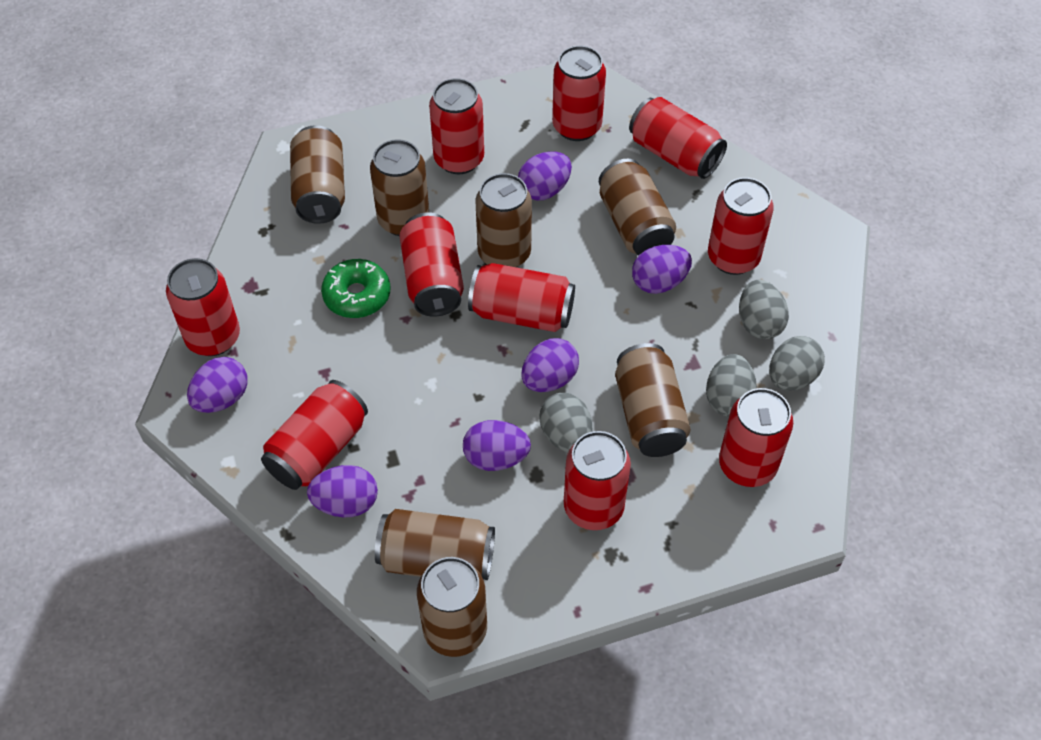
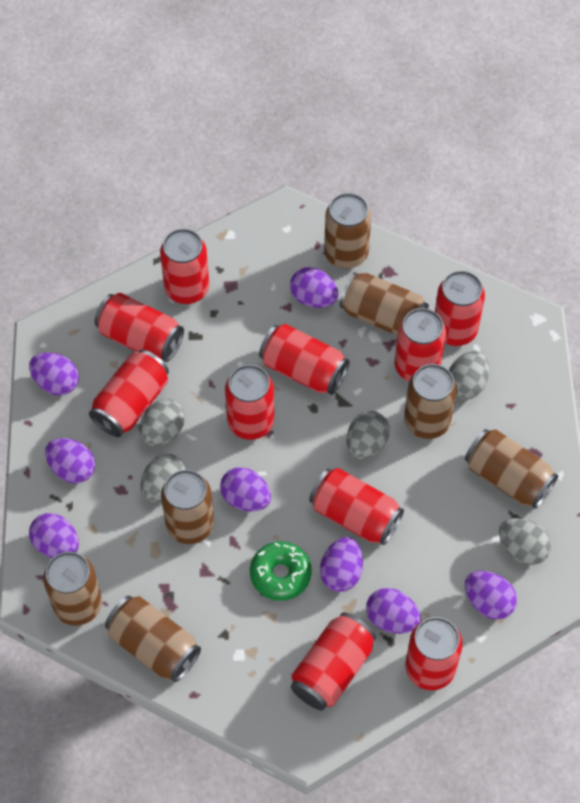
grey egg: [539,393,592,452] [706,354,757,417] [739,280,789,339] [769,336,825,391] = 4 -> [139,399,185,446] [141,454,186,502] [346,411,390,459] [449,351,489,400] [499,518,551,565] = 5
purple egg: [187,357,248,413] [307,465,378,517] [463,420,531,471] [518,152,572,201] [521,338,579,392] [632,245,692,294] = 6 -> [29,352,79,395] [29,513,79,558] [45,438,95,484] [220,467,271,511] [290,267,338,308] [320,537,363,592] [366,588,421,634] [465,571,517,620] = 8

